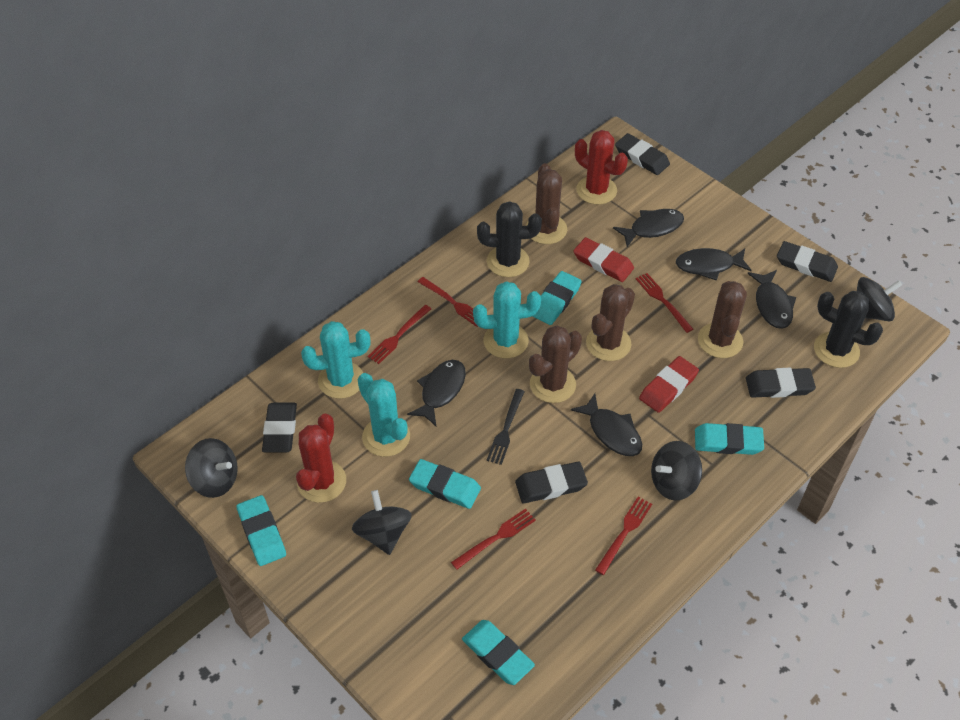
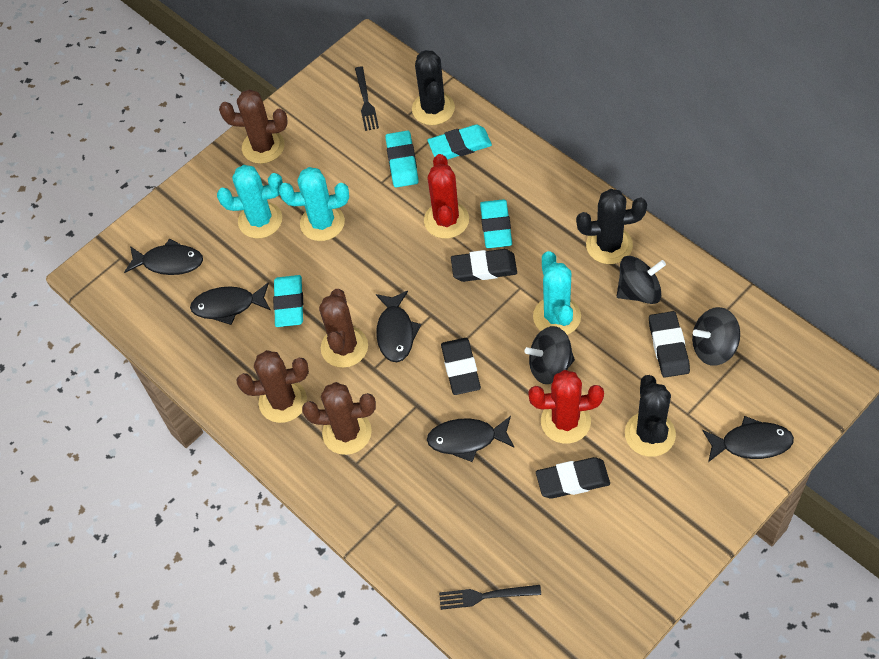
black cactus: [477,201,542,277] [814,291,883,368] = 2 -> [412,50,455,125] [576,189,647,264] [625,375,676,457] = 3
black eraser: [262,403,297,452] [515,462,588,503] [615,133,670,175] [746,368,816,398] [777,241,838,282] = 5 -> [441,338,481,395] [451,249,517,282] [536,457,610,499] [649,311,690,378] = 4
black fork: [487,389,525,465] = 1 -> [355,66,379,131] [439,585,541,610] = 2
black spinning top: [185,438,238,498] [352,490,412,555] [651,441,702,501] [857,277,902,321] = 4 -> [524,326,575,384] [617,256,666,304] [692,307,740,366] = 3
red eraser: [573,237,634,282] [639,356,699,413] = 2 -> none = 0
red fork: [367,305,431,364] [418,277,478,327] [451,508,536,570] [595,497,652,575] [636,273,693,333] = 5 -> none = 0
turquoise eraser: [236,495,286,566] [409,459,481,509] [462,620,535,685] [532,271,582,325] [695,423,764,455] = 5 -> [273,275,303,327] [385,130,419,187] [428,125,492,160] [480,199,512,248] = 4

